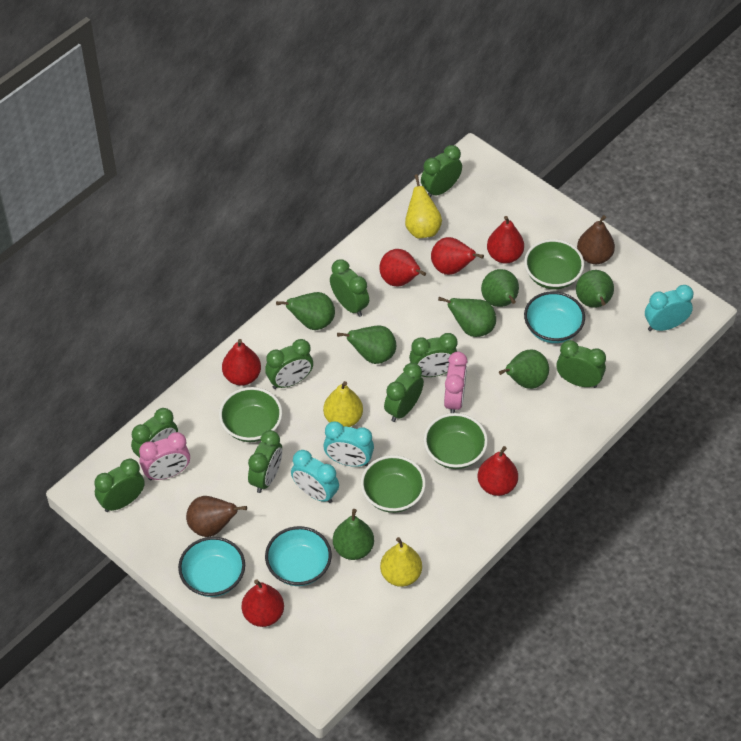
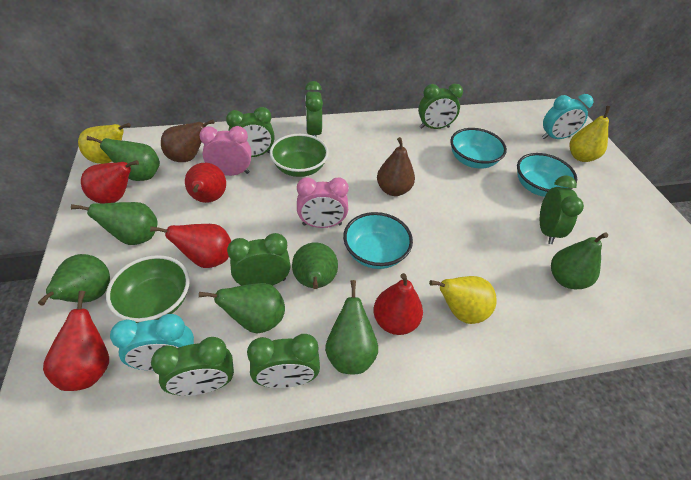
green bowl: [219,387,282,442] [361,455,426,513] [424,413,488,469] [524,239,584,289] = 4 -> [106,255,190,323] [270,134,329,177] = 2
green clock: [94,459,145,512] [131,408,178,458] [248,430,282,493] [265,339,313,389] [330,259,369,317] [384,363,424,422] [409,333,457,377] [421,145,462,197] [557,340,606,388] = 9 -> [151,337,234,396] [226,107,275,157] [227,233,291,286] [247,334,320,388] [305,81,323,137] [418,84,463,129] [540,176,584,244] = 7
red pear: [222,339,261,386] [242,579,284,627] [379,249,426,286] [431,237,484,275] [478,446,518,496] [487,216,524,264] = 6 -> [43,291,109,391] [81,160,139,204] [150,224,231,268] [185,163,226,203] [373,273,423,335] = 5
turquoise clock: [291,450,339,503] [323,421,374,467] [645,285,694,331] = 3 -> [110,314,194,371] [542,94,593,139] = 2

